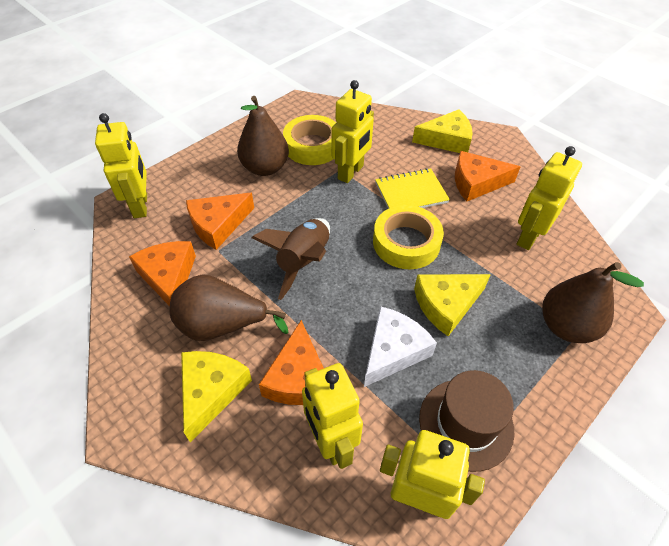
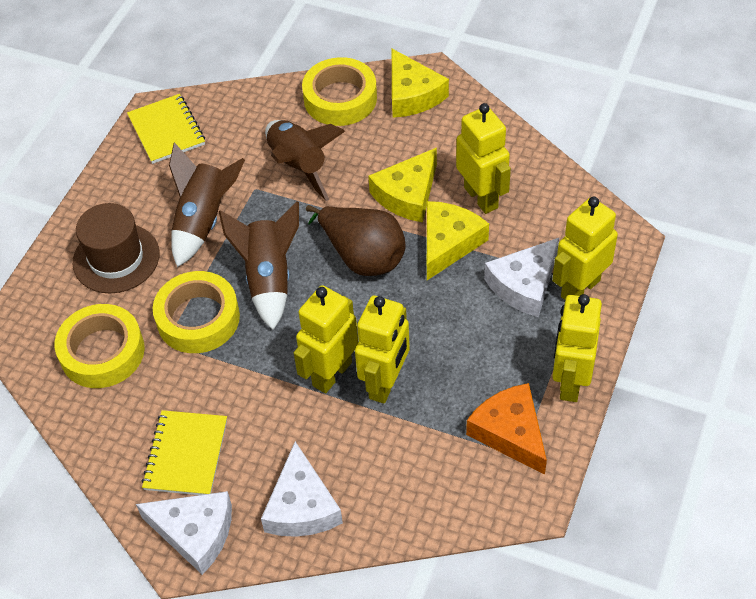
brown pear: [170,274,288,341] [237,96,289,176] [542,262,644,343] = 3 -> [306,205,406,276] = 1
brown rocket: [252,218,330,300] = 1 -> [169,142,245,267] [219,202,299,330] [265,120,345,201] = 3
orange cheese: [129,241,196,306] [186,193,254,250] [259,320,324,405] [455,151,521,201] = 4 -> [466,383,547,475] = 1
white cheese: [364,306,437,387] = 1 -> [136,491,232,575] [261,441,343,537] [484,238,559,317] = 3
yellow notebook: [375,168,450,209] = 1 -> [127,94,205,164] [142,410,227,495] = 2
yellow tape: [283,115,336,165] [373,205,444,269] = 2 -> [55,304,145,388] [153,271,240,353] [302,57,377,126] = 3

